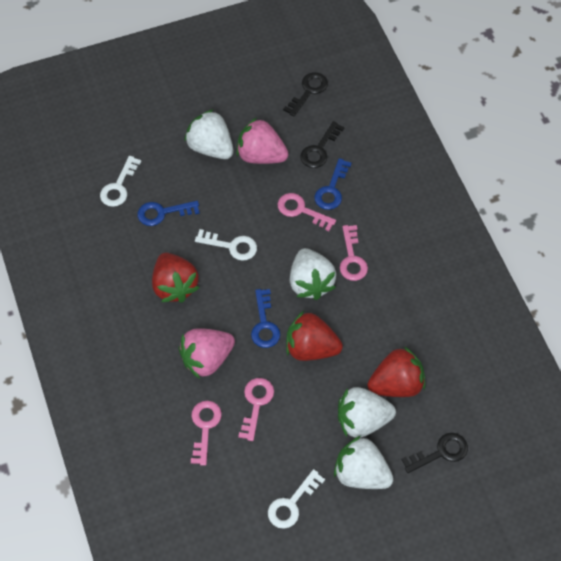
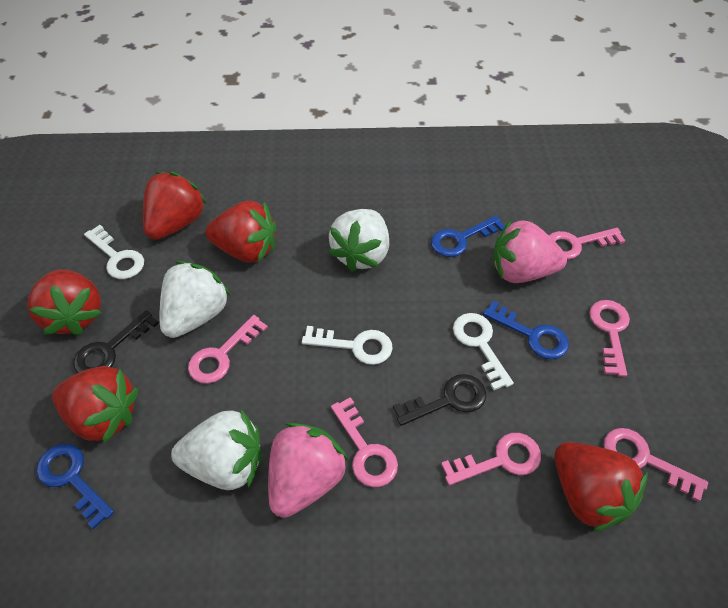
black key: [283,72,328,117] [300,121,345,168] [401,433,468,473] = 3 -> [73,310,159,373] [393,374,486,426] = 2
pink key: [191,401,222,466] [238,378,274,441] [278,193,336,231] [340,225,368,281] = 4 -> [188,315,268,384] [331,397,398,487] [441,433,541,486] [549,228,625,260] [589,300,630,377] [604,428,708,502] = 6
red strawberry: [152,253,199,303] [286,311,343,361] [368,346,425,397] = 3 -> [27,269,102,336] [52,366,138,443] [143,172,207,240] [205,201,276,263] [555,442,648,532] = 5
white strawberry: [184,109,234,159] [290,248,337,300] [334,436,394,489] [338,387,396,438] = 4 -> [160,261,231,338] [171,409,262,490] [328,209,389,272] = 3

